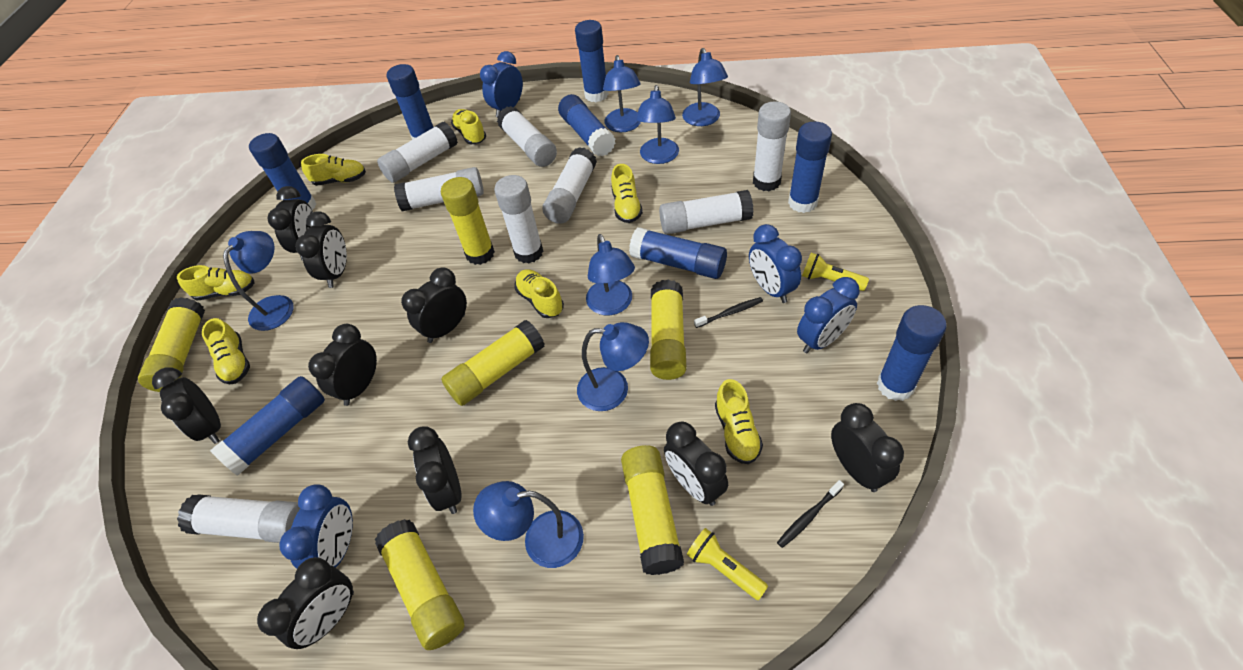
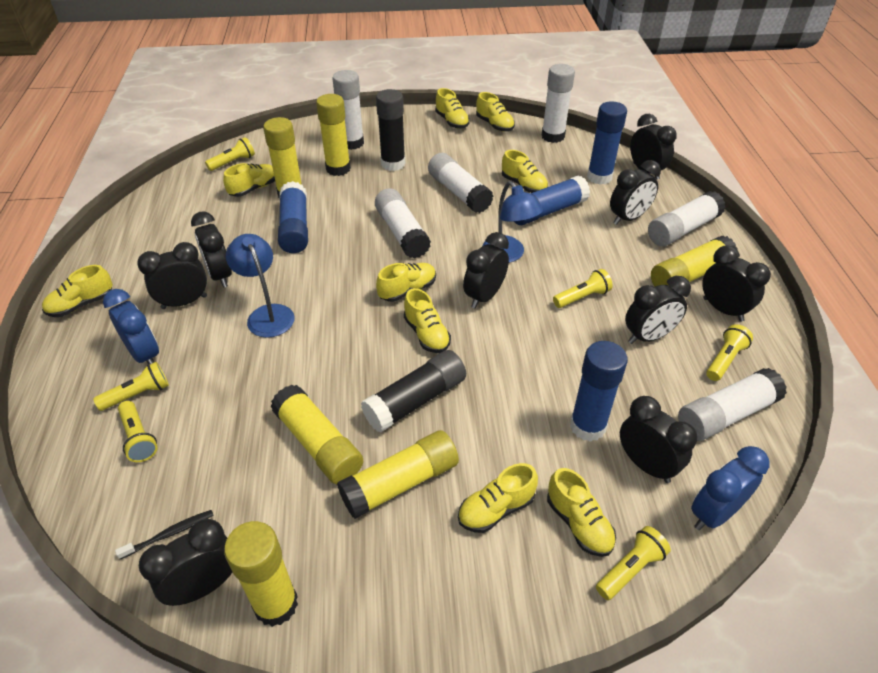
black glue stick: none = 0 -> [361,350,466,433] [376,89,405,171] = 2
black toothbrush: [694,297,763,328] [777,480,844,548] = 2 -> [115,510,214,559] = 1
blue clock: [279,485,353,569] [480,51,523,117] [749,224,802,303] [797,277,860,353] = 4 -> [103,289,159,364] [691,446,770,530] = 2
blue glue stick: [210,376,325,476] [249,133,316,211] [387,64,434,140] [558,94,615,157] [575,20,609,102] [629,227,727,279] [788,122,832,213] [877,305,947,401] = 8 -> [278,181,308,253] [514,176,590,225] [570,341,628,442] [587,101,627,185] = 4
blue lamp: [223,231,293,331] [473,481,584,568] [577,322,649,411] [586,234,635,315] [603,55,641,132] [636,85,679,164] [682,48,728,126] = 7 -> [226,234,294,338] [482,181,543,263] = 2
white glue stick: [177,494,300,543] [377,122,458,183] [394,167,484,211] [494,175,543,263] [497,106,557,167] [542,147,597,224] [659,190,754,234] [753,101,791,191] = 8 -> [332,70,364,150] [375,188,431,258] [428,153,494,213] [541,64,575,143] [648,191,725,246] [678,368,787,441] = 6
yellow flashlight: [687,528,768,600] [802,253,869,291] = 2 -> [93,362,169,411] [118,401,157,462] [205,137,255,171] [553,269,613,308] [596,526,671,600] [706,324,753,381] = 6
yellow shoe: [177,265,254,301] [202,318,250,384] [301,154,366,186] [451,109,486,145] [515,269,564,318] [611,164,643,223] [715,379,763,464] = 7 -> [42,265,113,317] [223,163,275,197] [376,263,436,302] [404,288,451,353] [435,88,470,129] [458,463,538,533] [476,92,515,132] [502,150,548,193] [547,468,616,557] = 9

